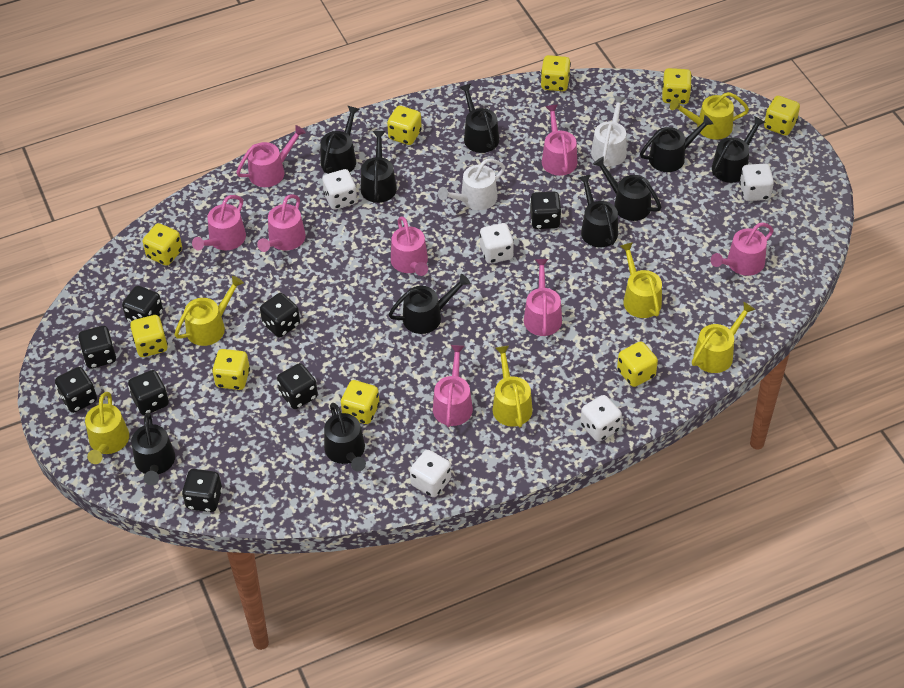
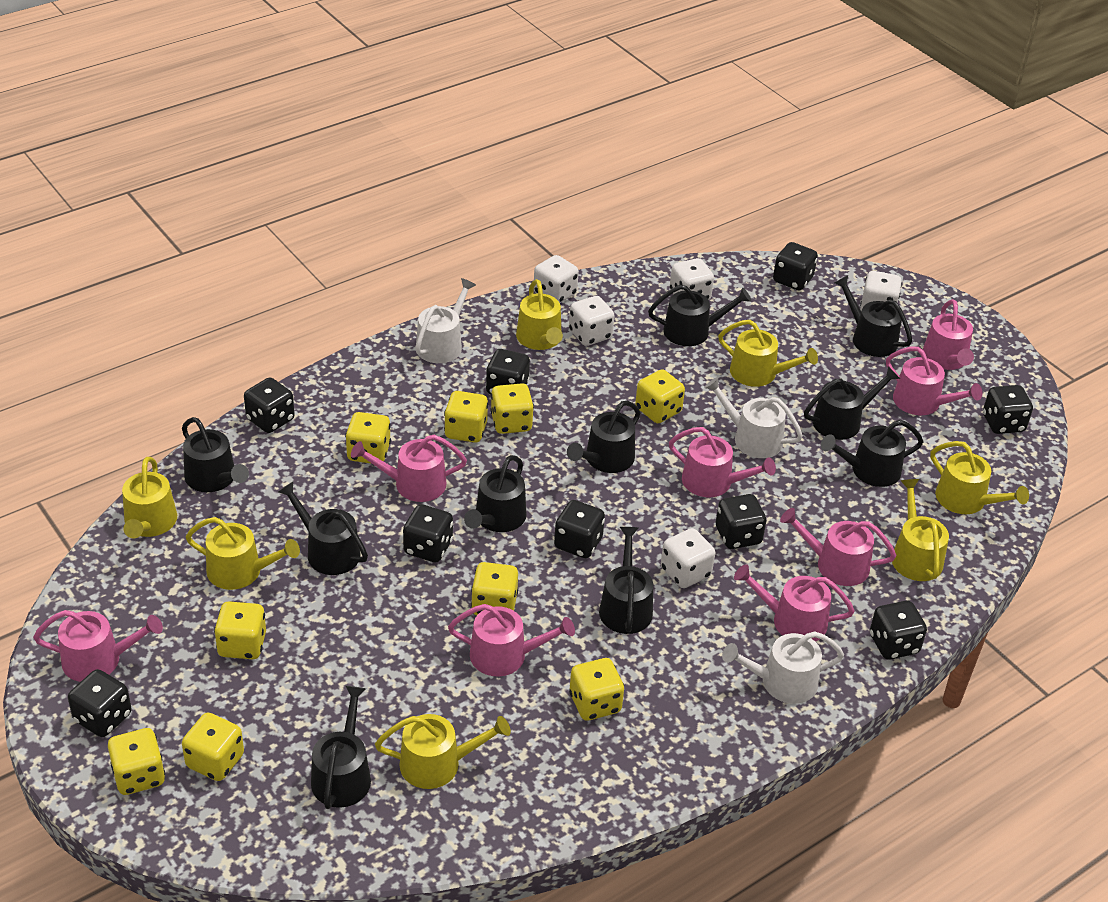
black dice: [55,367,97,413] [78,326,116,369] [122,286,163,323] [128,370,169,415] [182,469,222,512] [260,293,300,337] [277,363,318,409] [530,192,562,229] = 8 -> [68,669,132,737] [244,378,295,433] [403,504,453,562] [486,349,530,395] [554,500,605,558] [716,494,766,549] [773,242,818,291] [870,601,927,659] [983,385,1033,434] = 9
white watering can: [438,159,505,210] [591,96,627,166] = 2 -> [415,278,476,363] [704,377,803,458] [722,631,844,704] = 3
yellow watering can: [85,392,129,464] [174,276,244,346] [492,346,533,427] [620,242,662,318] [670,92,749,140] [692,302,755,373] = 6 -> [122,457,177,539] [185,517,300,590] [375,714,511,789] [516,279,563,350] [718,320,818,387] [892,479,949,581] [930,441,1029,514] = 7

